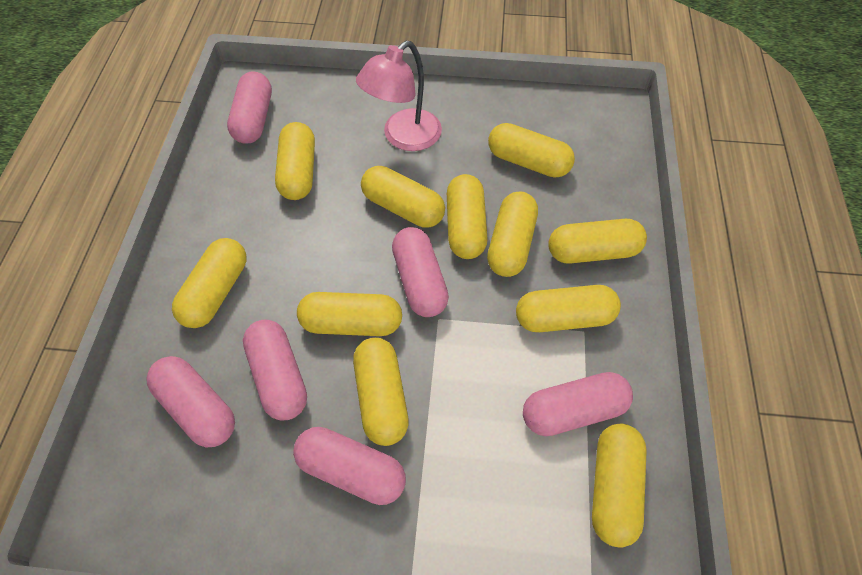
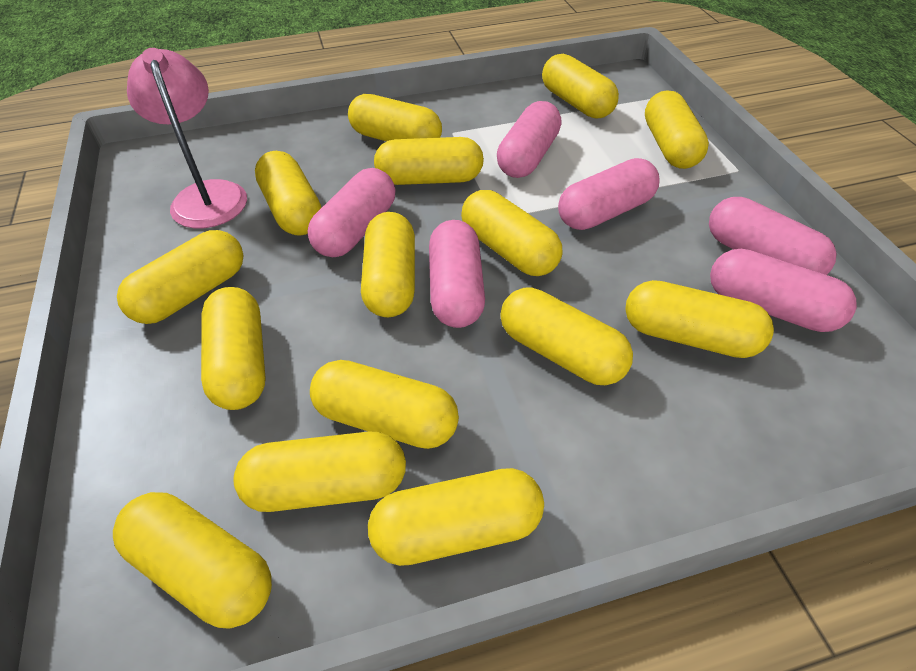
yellow capsule: [172,238,247,328] [275,122,315,200] [297,292,402,336] [353,338,409,446] [361,166,445,228] [447,174,488,259] [487,191,538,277] [488,123,575,178] [516,285,621,332] [548,219,647,264] [592,424,647,548] = 11 -> [113,492,272,629] [117,230,243,324] [201,287,266,410] [234,432,406,512] [255,151,322,236] [310,360,459,449] [348,94,442,141] [361,212,415,317] [368,468,544,566] [374,137,484,185] [461,190,562,276] [500,288,633,385] [542,54,619,119] [625,280,774,358] [645,90,709,169] = 15

